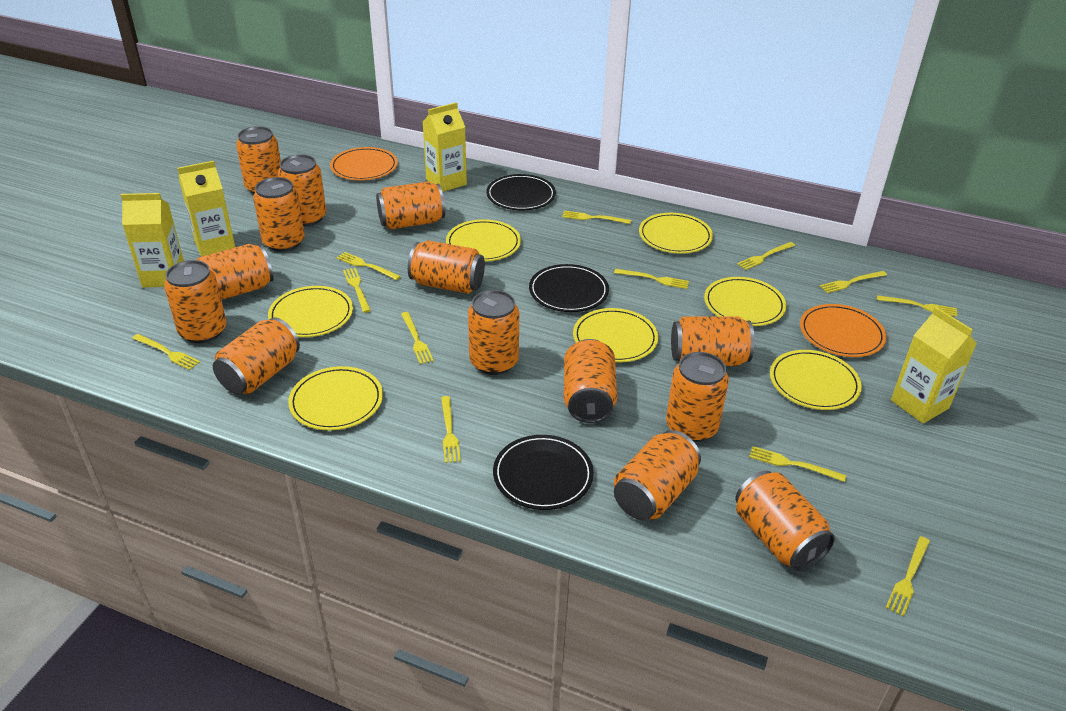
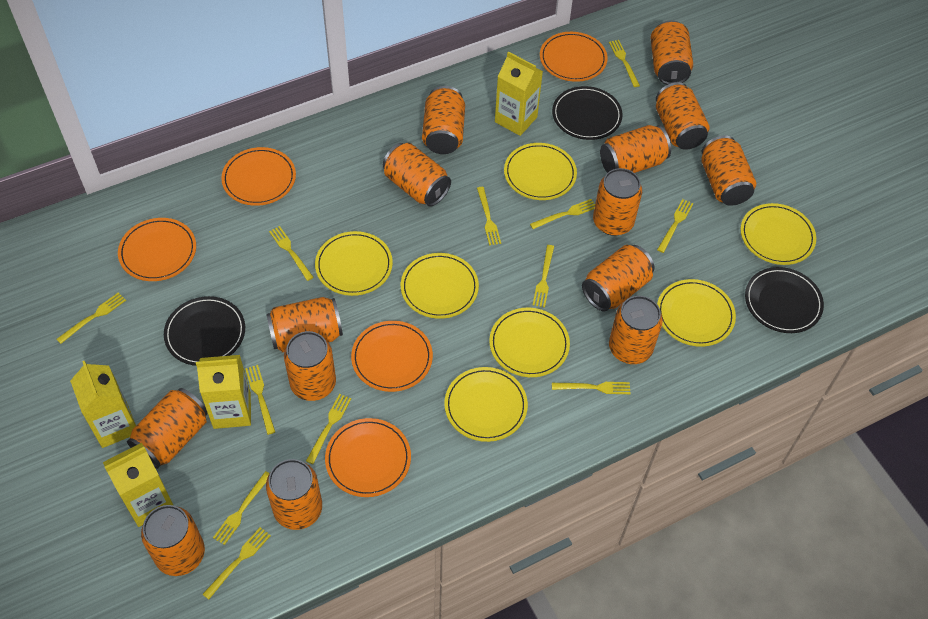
orange plate: [330,147,398,180] [800,304,886,357] = 2 -> [118,218,196,281] [221,147,296,206] [325,418,411,497] [351,321,433,392] [540,32,608,82] = 5

